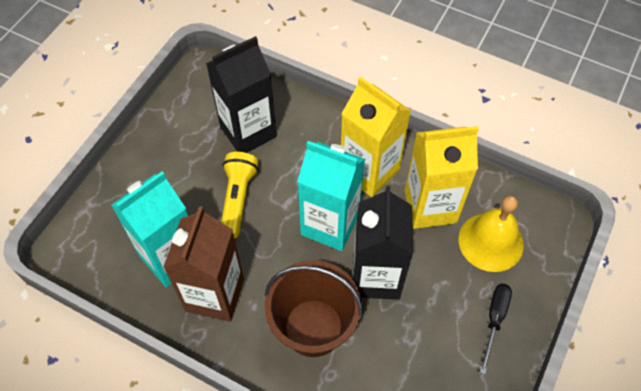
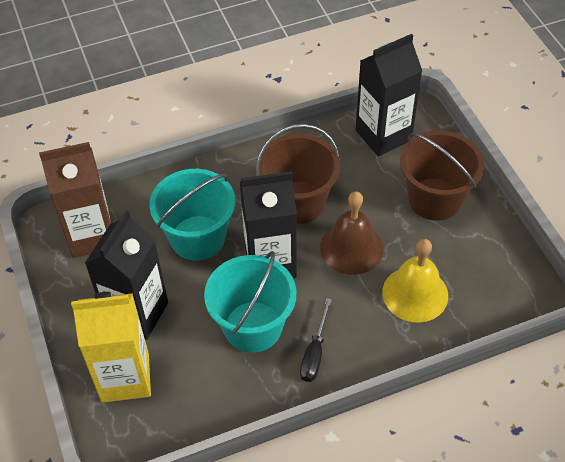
black carton: [206,36,277,153] [353,186,413,300] = 2 -> [85,210,168,340] [240,171,297,278] [356,34,422,156] = 3
brown bell: none = 0 -> [320,191,384,275] = 1
brown bucket: [264,260,363,357] = 1 -> [256,124,340,224] [400,130,484,221] = 2
turquoise bucket: none = 0 -> [149,169,235,261] [204,251,296,353] = 2
turquoise carton: [111,172,188,287] [297,141,365,251] = 2 -> none = 0
yellow carton: [341,77,411,197] [405,126,479,229] = 2 -> [71,292,151,403] = 1
yellow flashlight: [221,152,259,238] = 1 -> none = 0

